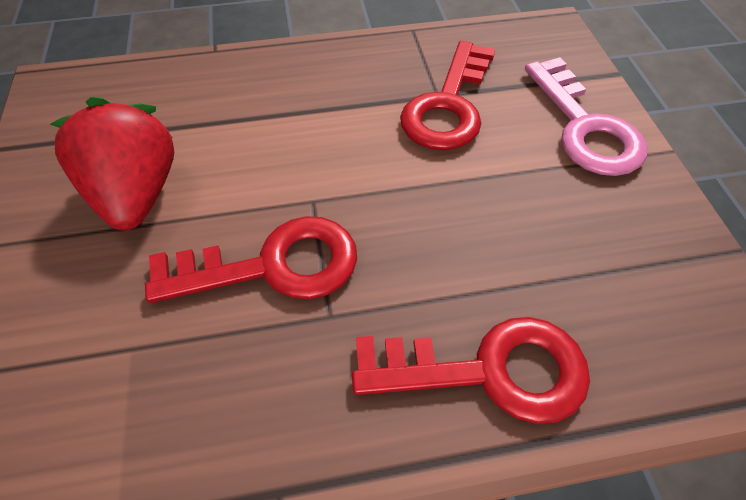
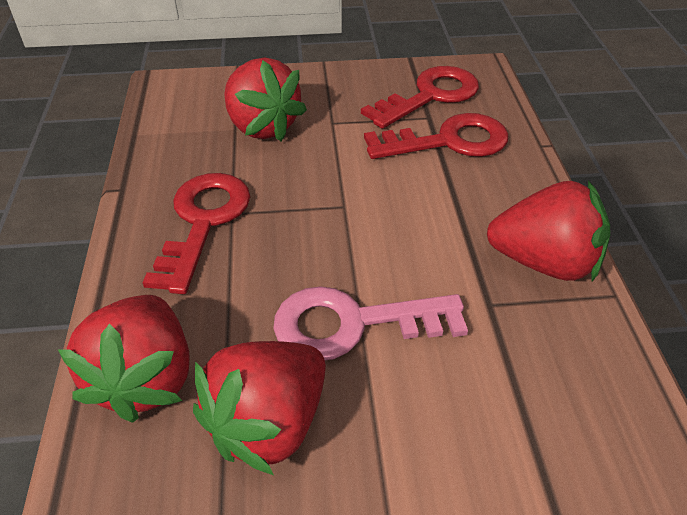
red strawberry: [50,97,174,230] = 1 -> [58,295,190,423] [193,341,326,475] [224,58,307,141] [487,181,610,282] = 4

